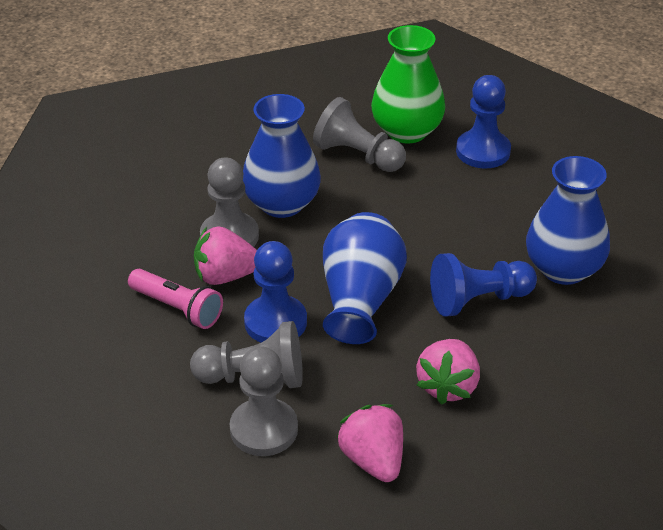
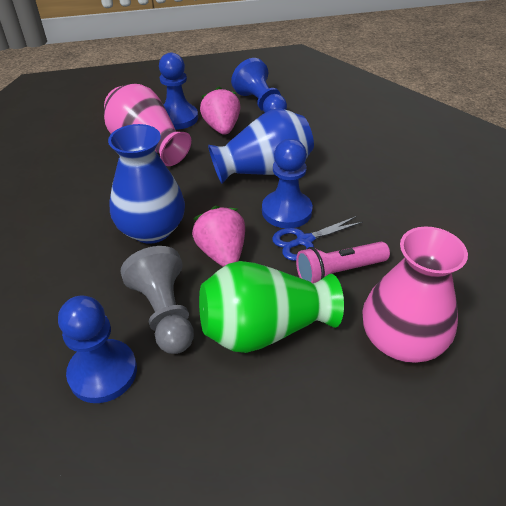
blue pawn: [244,241,307,343] [430,253,537,317] [456,75,511,169] = 3 -> [58,296,137,403] [159,53,198,130] [231,58,287,113] [262,139,313,228] = 4
blue scissors: none = 0 -> [272,216,363,261] = 1
blue vase: [243,94,321,218] [323,212,407,344] [526,156,610,285] = 3 -> [108,124,185,244] [208,108,314,184] = 2
grey pawn: [190,321,303,388] [200,157,259,247] [230,346,298,456] [313,97,406,172] = 4 -> [120,246,194,354] = 1
pink strawberry: [194,226,257,285] [337,404,403,482] [416,339,480,405] = 3 -> [192,206,245,267] [200,87,241,135] = 2
pink vase: none = 0 -> [104,84,191,166] [362,226,468,363] = 2

